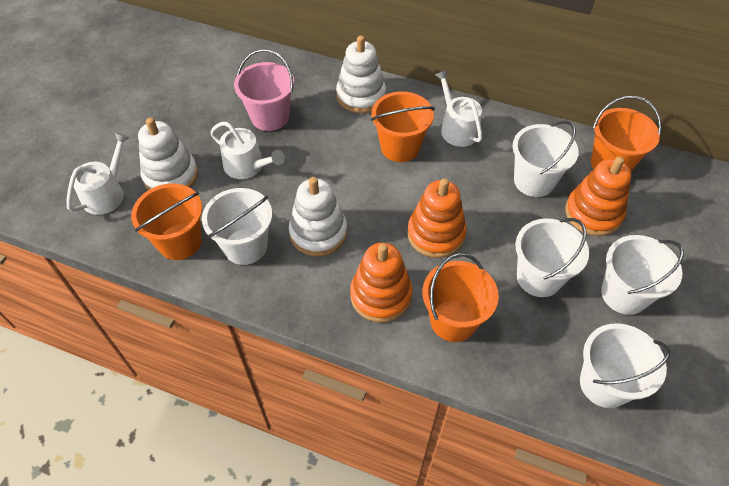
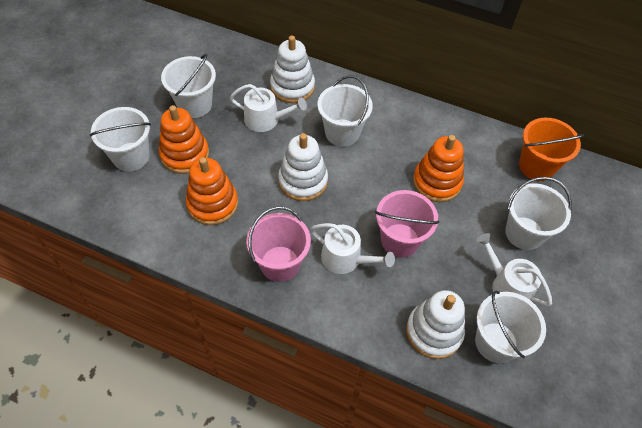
orange bucket: [131,184,202,260] [371,91,435,162] [423,253,499,342] [591,96,662,171] = 4 -> [519,118,584,181] = 1
pink bucket: [234,49,294,131] = 1 -> [246,206,311,282] [375,190,439,258] = 2

